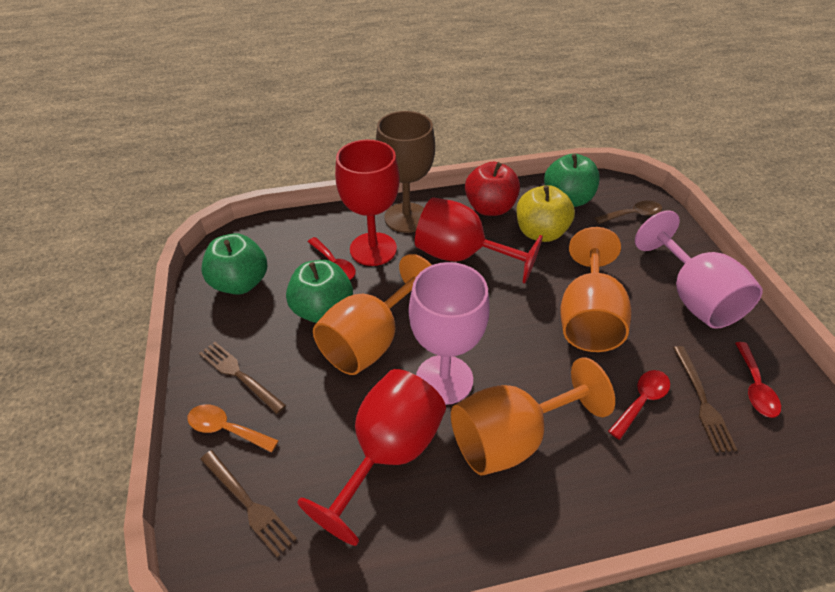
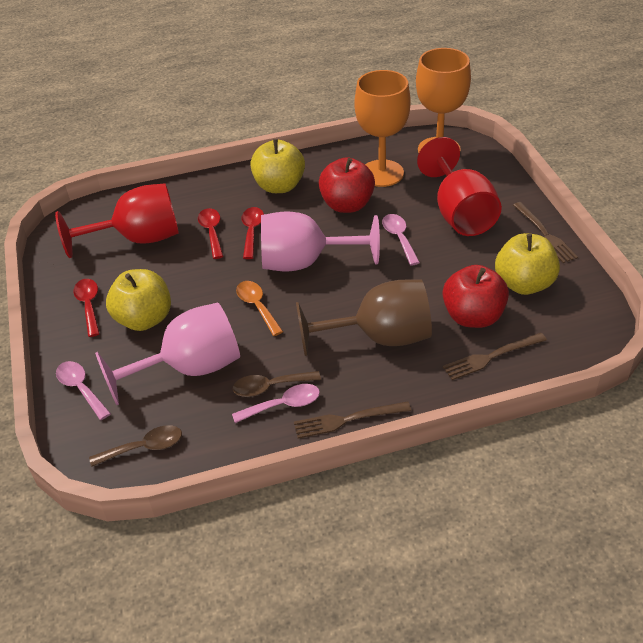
brown spoon: [595,201,662,224] = 1 -> [89,425,182,467] [232,371,321,397] = 2
green apple: [201,233,267,295] [286,260,353,323] [544,154,600,207] = 3 -> none = 0
orange goblet: [313,254,432,375] [451,357,615,476] [560,227,631,352] = 3 -> [354,70,411,187] [416,48,471,153] = 2
pink spoon: none = 0 -> [56,361,111,420] [232,384,320,423] [382,214,420,266] = 3
red apple: [465,162,520,216] = 1 -> [319,157,375,213] [443,265,509,328] = 2
red goblet: [297,369,446,546] [335,139,400,266] [415,197,543,284] = 3 -> [55,183,179,258] [417,137,502,236] = 2
yellow apple: [516,185,575,242] = 1 -> [106,269,171,331] [250,139,305,193] [495,233,560,295] = 3

